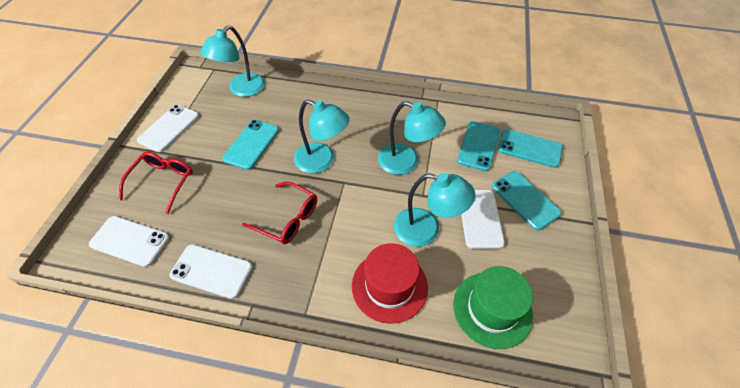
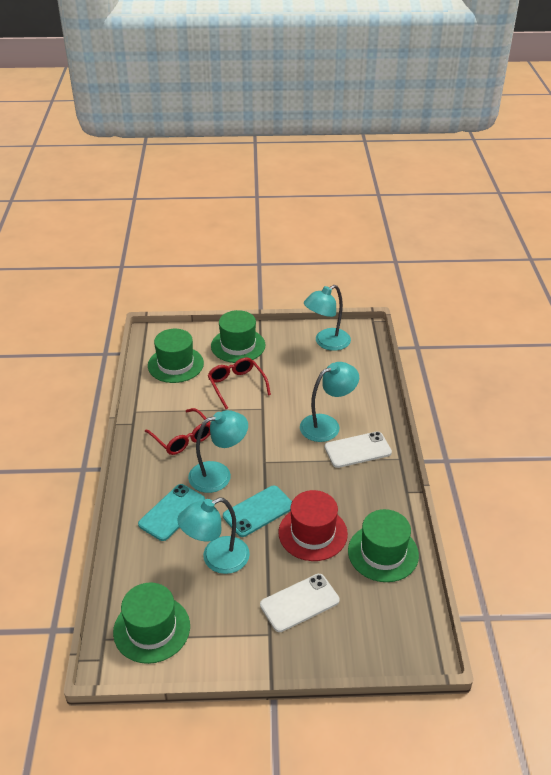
green hat: [453,266,533,349] = 1 -> [113,582,190,664] [148,329,204,383] [211,310,265,363] [348,509,419,582] = 4
turquoise phone: [222,120,279,170] [457,121,500,171] [492,171,562,230] [498,129,563,168] = 4 -> [138,484,205,541] [223,485,292,537] = 2
white phone: [89,216,169,267] [137,105,199,152] [170,244,252,299] [461,190,505,249] = 4 -> [260,574,340,632] [324,431,392,468] = 2

